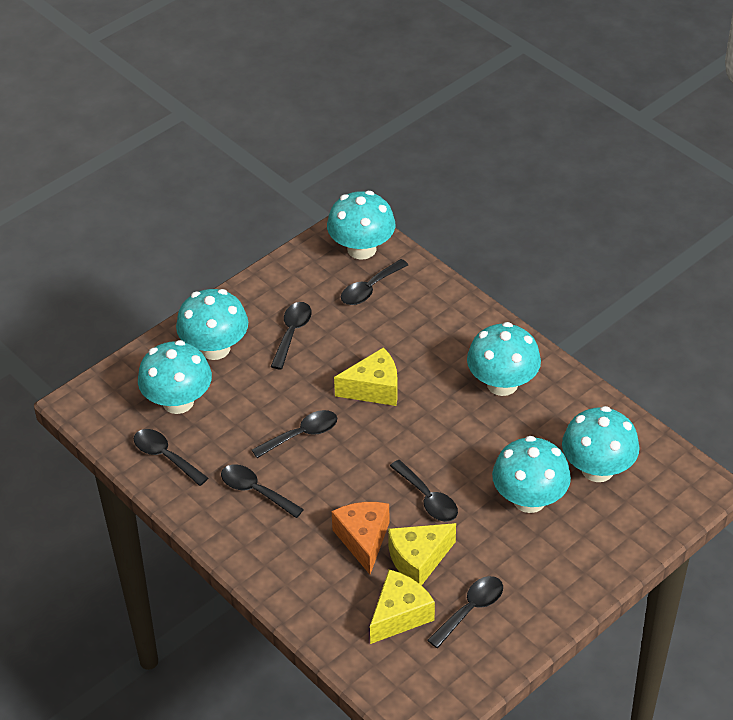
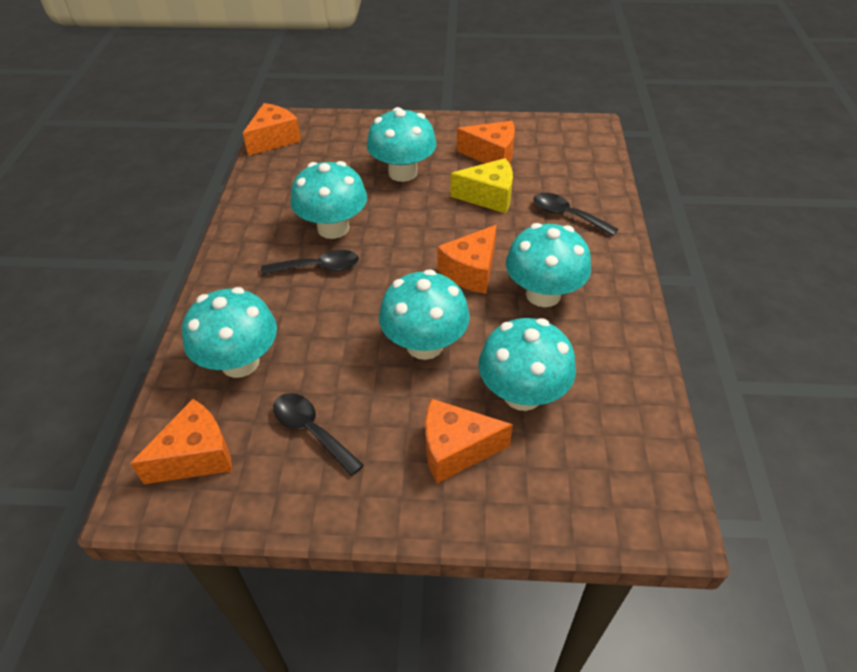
black spoon: [134,429,208,486] [221,464,304,518] [252,410,337,458] [271,302,312,370] [341,259,408,305] [390,460,458,522] [427,576,503,648] = 7 -> [261,250,359,275] [273,393,364,476] [534,193,618,236] = 3
orange cheese: [332,502,390,574] = 1 -> [130,399,232,484] [243,103,301,156] [425,399,513,483] [438,225,497,294] [457,121,515,163] = 5
yellow cheese: [334,347,398,406] [370,569,435,644] [388,523,456,586] = 3 -> [450,158,513,214] = 1

